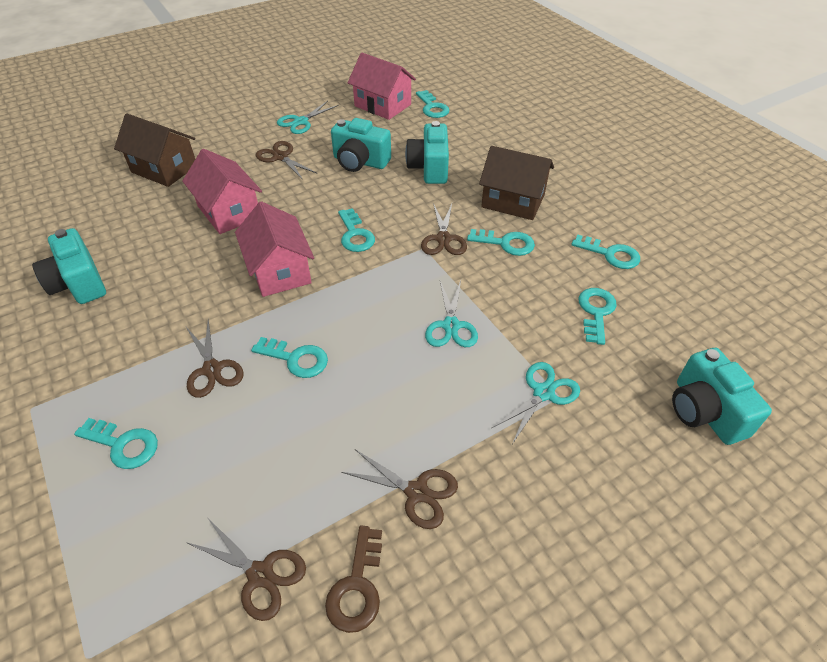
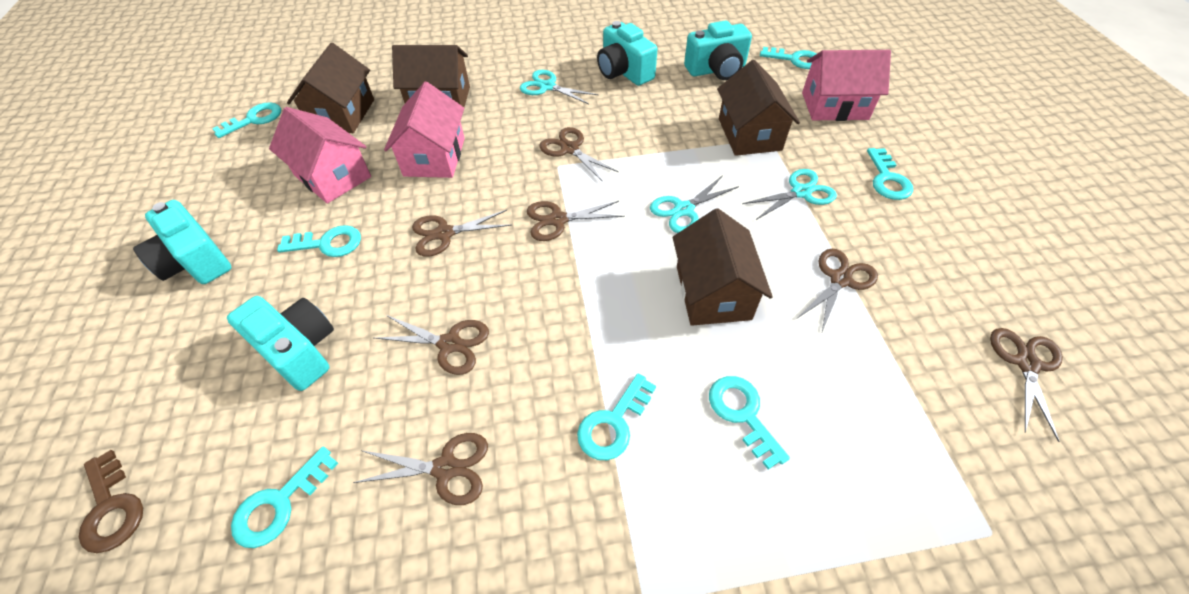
brown house: [114,113,195,187] [479,146,554,220] = 2 -> [287,43,374,133] [392,45,470,107] [673,208,773,326] [717,60,800,156] = 4
brown scissors: [186,319,244,398] [186,519,306,621] [256,141,317,180] [341,449,458,529] [421,203,467,255] = 5 -> [353,433,488,505] [375,315,489,375] [412,210,512,257] [527,201,625,241] [540,127,618,181] [798,249,878,332] [990,328,1063,442] = 7

